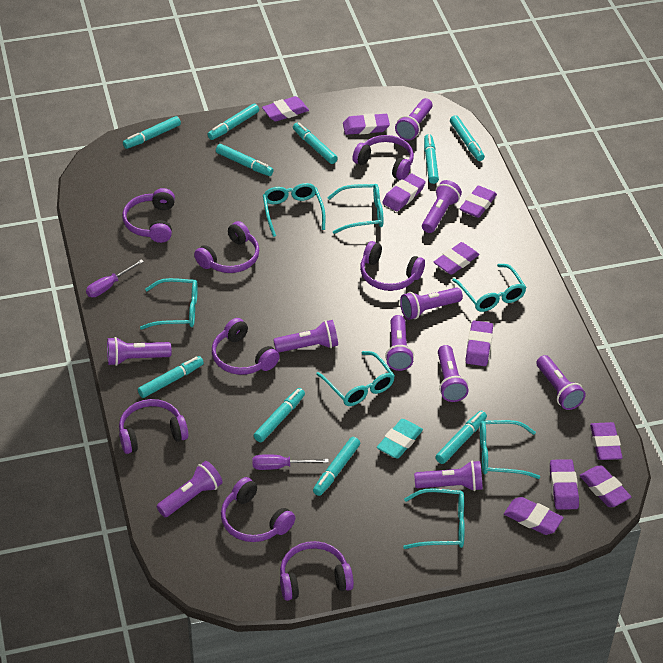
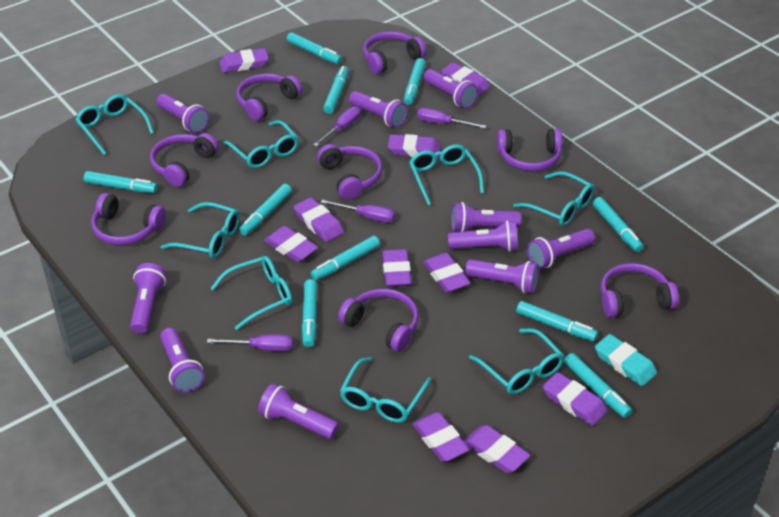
purple screwdriver: [86,259,144,297] [252,454,329,470] = 2 -> [207,334,293,351] [313,106,361,147] [321,200,395,223] [417,108,486,128] = 4
turquoise glasses: [140,278,198,330] [263,183,325,237] [316,351,395,406] [327,184,383,234] [403,488,465,549] [452,264,527,312] [480,420,540,479] = 7 -> [76,94,154,155] [160,202,240,258] [210,256,292,330] [223,120,299,168] [340,357,432,423] [409,144,484,206] [469,328,564,394] [513,171,595,226] = 8

